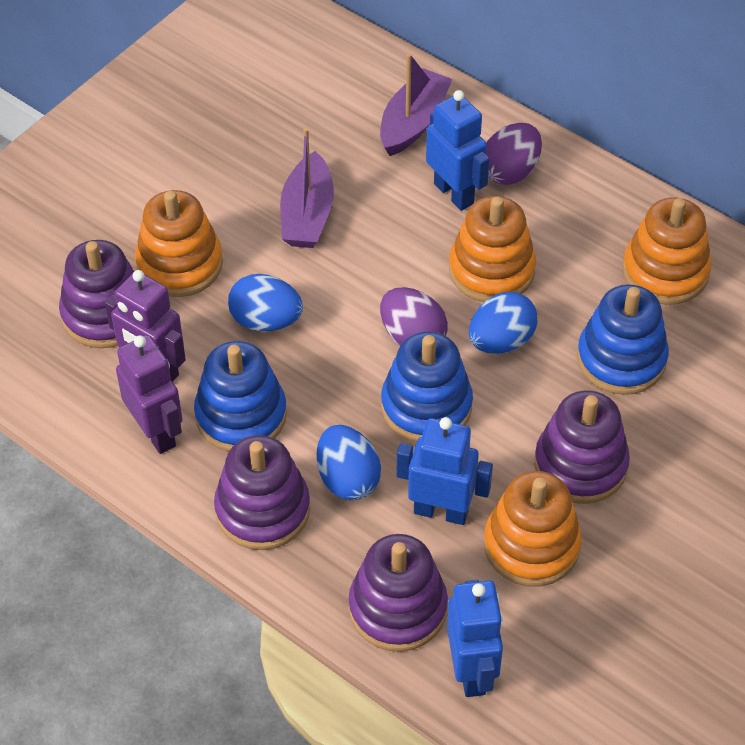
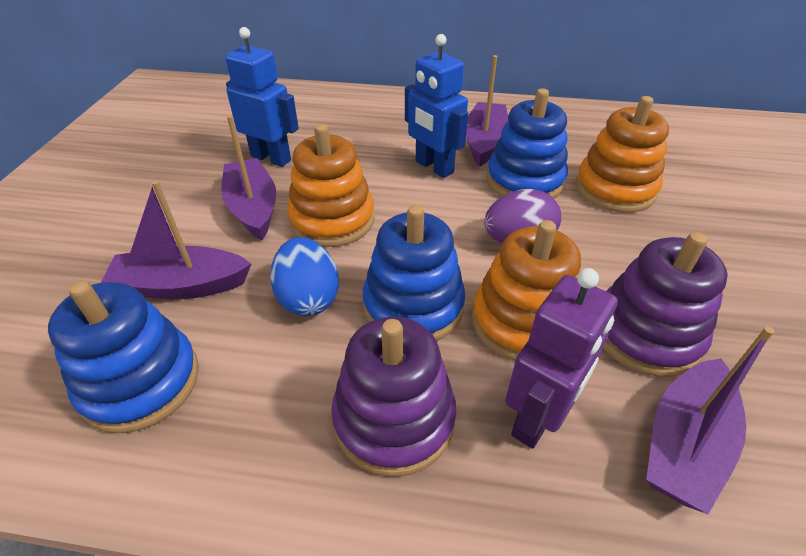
blue egg: [228,274,303,332] [317,425,381,500] [469,292,537,354] = 3 -> [270,237,339,316] = 1
blue robot: [396,417,493,525] [426,90,490,211] [447,580,503,697] = 3 -> [225,27,299,167] [405,34,468,178] = 2
orange stacking toy: [135,190,223,297] [449,196,536,302] [484,471,582,587] [623,197,712,305] = 4 -> [287,124,375,247] [472,220,581,361] [576,96,669,213] = 3
purple boat: [280,128,334,248] [380,53,452,156] = 2 -> [101,180,251,299] [221,115,276,240] [466,55,508,167] [646,327,775,514] = 4
purple egg: [380,287,448,346] [486,123,542,185] = 2 -> [484,189,561,244] = 1
purple robot: [105,270,186,382] [116,335,183,454] = 2 -> [505,268,618,449] = 1
purple stacking toy: [59,240,134,348] [214,435,310,550] [348,534,448,652] [534,390,630,504] = 4 -> [331,317,456,477] [603,232,728,377] = 2

